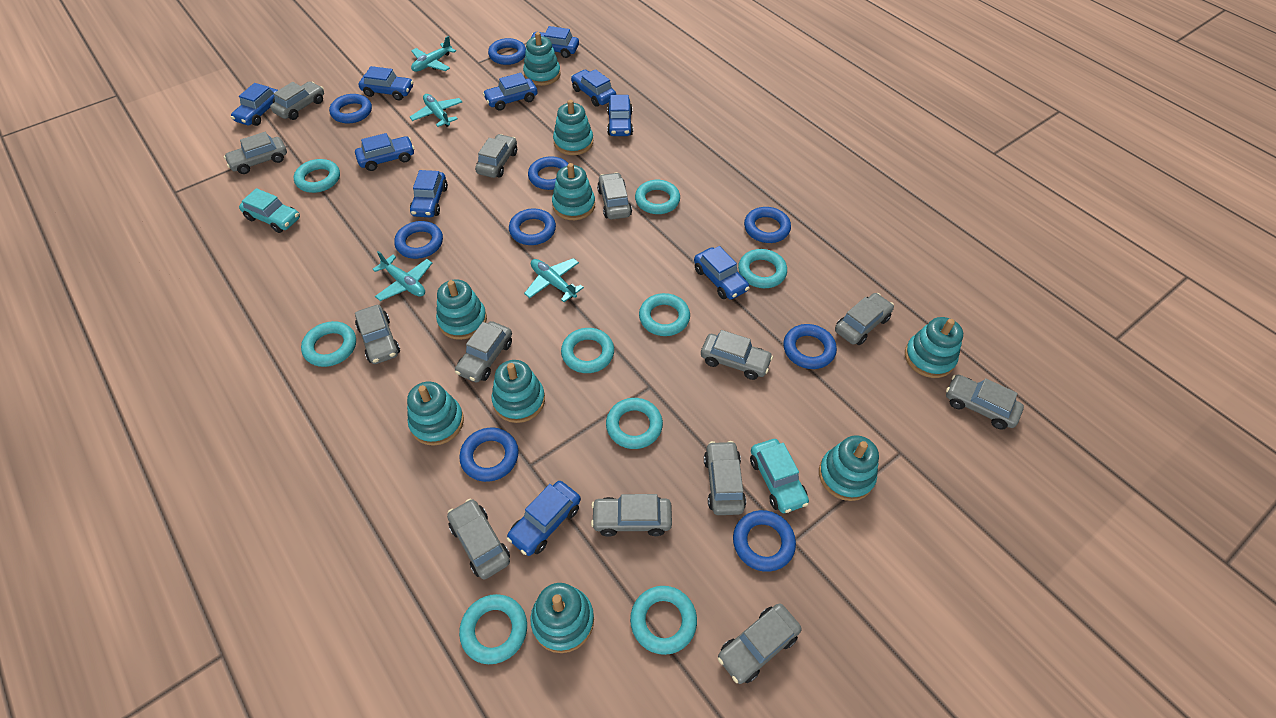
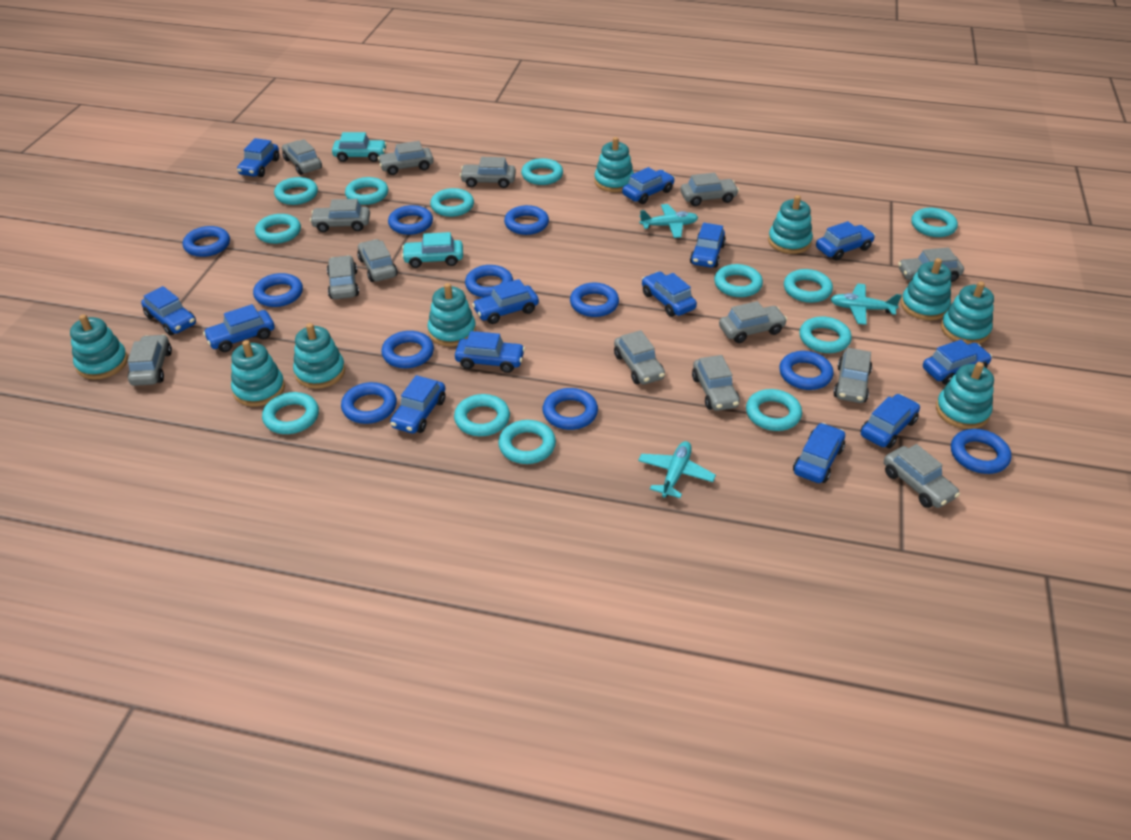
blue car: [231,83,278,126] [355,133,414,171] [359,66,413,100] [410,170,448,217] [483,73,538,111] [507,481,581,556] [531,26,579,58] [571,69,616,107] [607,95,633,136] [694,246,750,300] = 10 -> [141,286,196,336] [203,304,275,352] [237,138,279,177] [390,375,446,434] [455,331,525,373] [472,279,539,324] [622,167,675,204] [642,272,697,317] [690,223,726,268] [793,423,845,483] [816,221,875,260] [861,394,920,448] [923,340,992,385] = 13
blue ring: [329,94,372,124] [394,221,443,259] [459,428,519,482] [488,38,526,65] [509,208,556,245] [528,156,569,190] [733,510,796,572] [744,207,791,243] [783,324,837,369] = 9 -> [183,226,230,257] [253,273,303,307] [341,382,397,424] [381,331,434,368] [388,205,433,235] [465,265,513,298] [504,205,549,235] [543,388,598,430] [570,283,619,317] [779,351,834,390] [951,429,1011,474] = 11
grey car: [224,132,287,174] [270,81,324,120] [355,305,400,364] [447,499,510,579] [455,321,512,382] [475,134,517,178] [591,494,672,537] [597,172,632,219] [701,330,773,380] [704,441,746,515] [718,603,802,684] [835,293,894,345] [946,375,1024,430] = 13 -> [127,334,172,386] [282,139,322,175] [310,199,370,232] [327,255,359,299] [357,239,398,282] [378,141,434,175] [460,157,516,188] [614,330,665,384] [680,173,739,206] [692,355,740,411] [719,301,787,343] [833,348,872,403] [884,444,960,508] [898,248,964,282] = 14
turquoise plane: [372,251,432,301] [410,94,462,127] [411,36,456,72] [524,258,584,302] = 4 -> [638,441,716,498] [639,204,698,238] [831,283,902,325] = 3
turquoise ring: [294,159,340,193] [301,321,356,367] [459,594,527,664] [561,328,614,373] [606,398,663,449] [630,586,697,655] [635,180,680,214] [639,293,690,336] [738,249,787,288] = 9 -> [255,214,301,244] [262,392,319,434] [274,177,318,205] [345,177,388,205] [430,188,474,217] [454,394,510,436] [498,420,556,464] [521,158,563,185] [714,264,763,297] [746,389,802,431] [784,269,833,303] [799,316,852,353] [911,208,958,237] = 13

